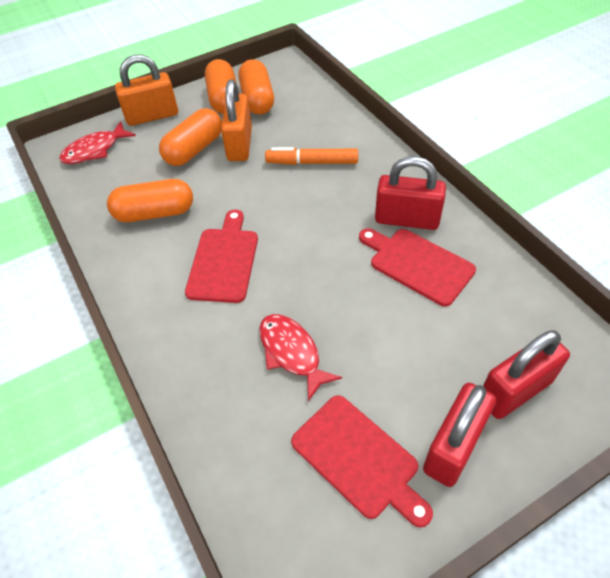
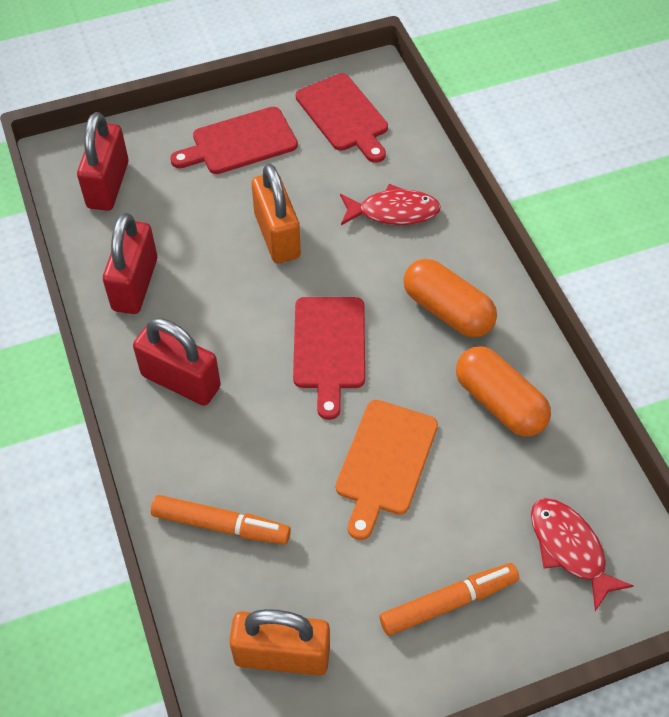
orange capsule: [107,179,193,222] [159,108,222,166] [205,59,239,114] [238,59,274,115] = 4 -> [404,259,497,338] [456,346,551,437] = 2
orange cutting board: none = 0 -> [336,400,438,540] = 1
orange marker: [265,147,358,165] = 1 -> [151,495,291,545] [380,563,519,636] = 2

